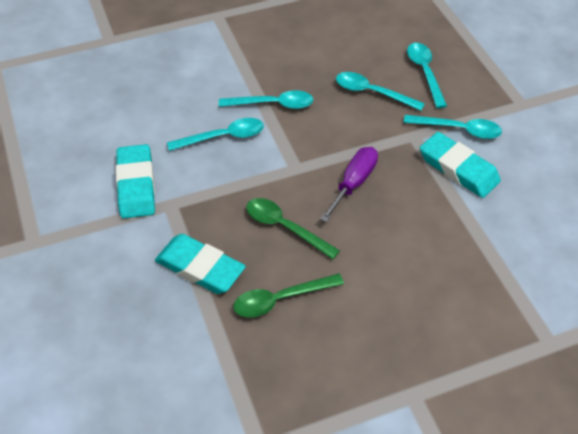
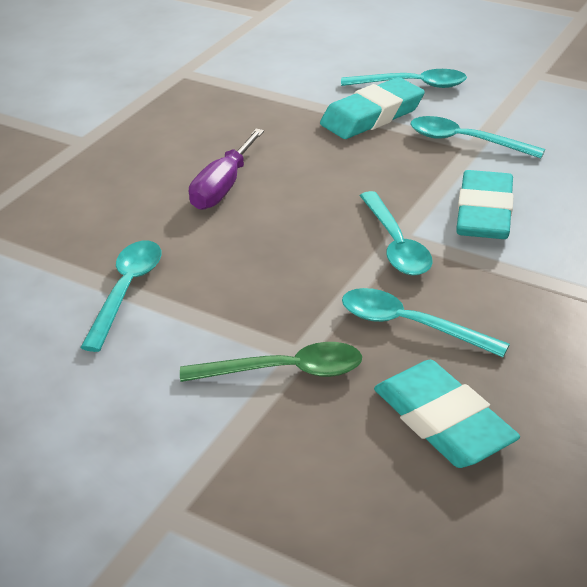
green spoon: [233,273,344,317] [246,198,340,259] = 2 -> [180,342,362,382] = 1

